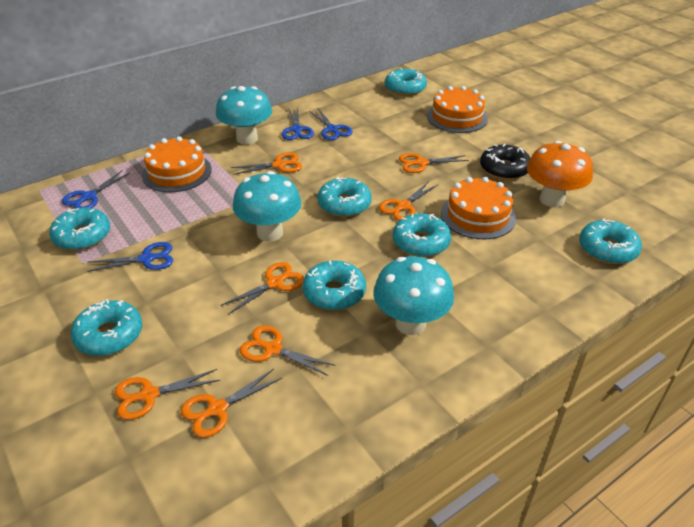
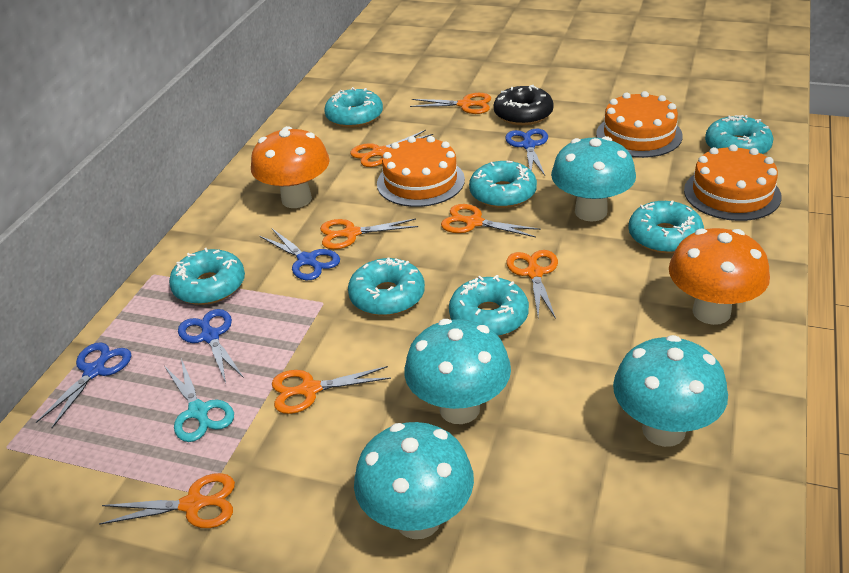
orange mushroom: [527,141,593,207] = 1 -> [251,126,330,208] [669,228,770,325] = 2
turquoise mushroom: [216,86,272,145] [233,171,302,242] [374,256,454,335] = 3 -> [354,422,474,539] [404,319,511,424] [551,136,636,222] [613,335,728,447] = 4
turquoise scissors: none = 0 -> [164,359,234,442] = 1

